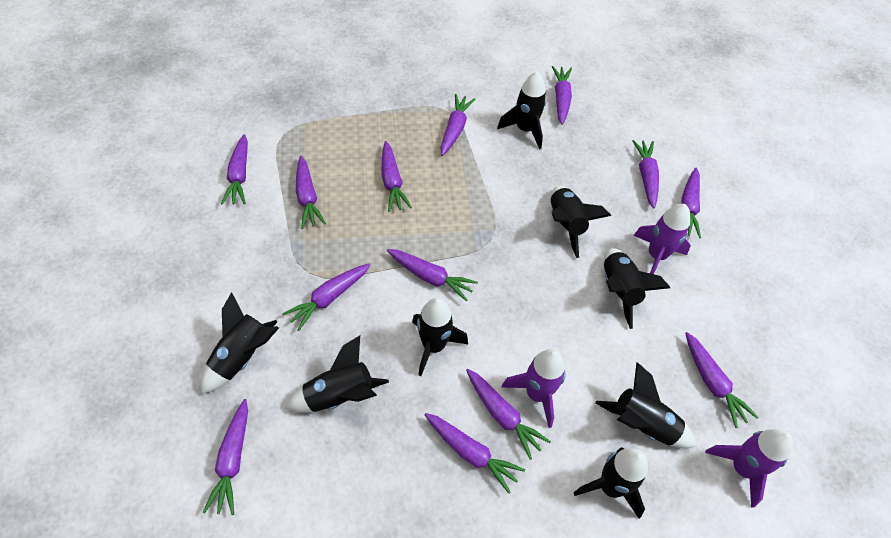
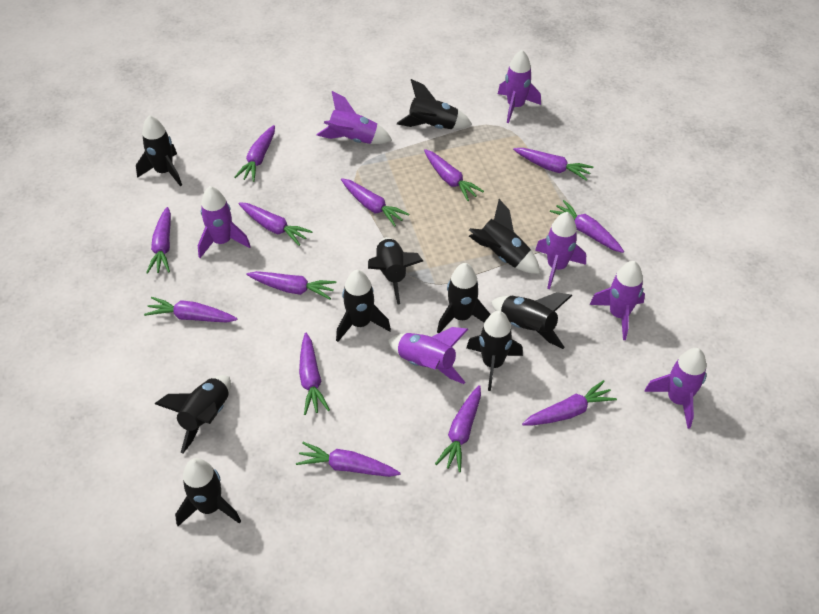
black rocket: [201,292,279,394] [285,335,389,413] [412,298,468,376] [497,72,546,149] [551,186,611,258] [574,447,648,518] [595,362,697,448] [604,248,670,329] = 8 -> [136,115,182,187] [155,375,231,454] [175,458,241,526] [336,270,391,342] [368,237,423,304] [397,79,472,129] [437,263,491,333] [467,311,523,391] [469,199,540,274] [491,292,572,349] = 10
purple rocket: [501,349,566,428] [633,204,691,274] [705,429,793,508] = 3 -> [198,186,251,258] [317,91,392,144] [388,327,468,384] [498,50,541,123] [535,212,586,289] [589,261,645,340] [644,348,707,429] = 7

